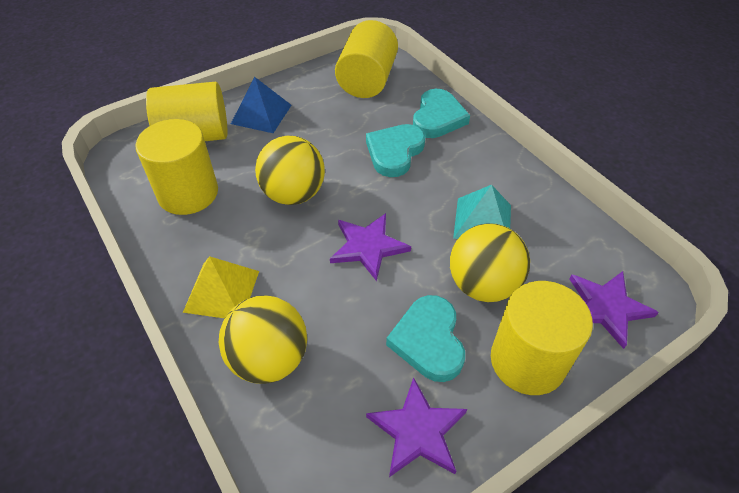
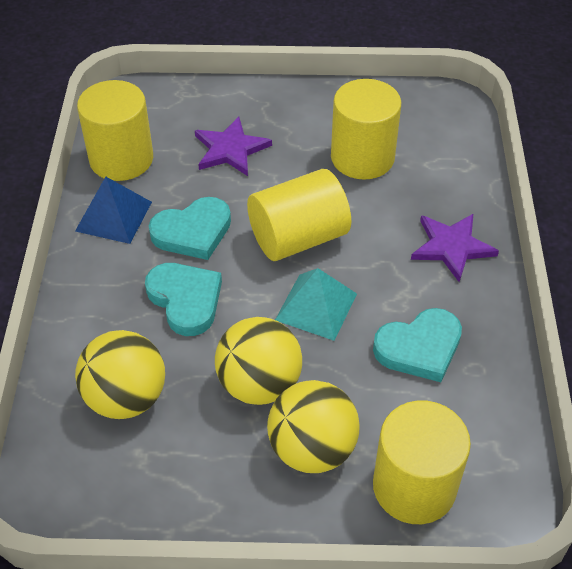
purple star: [330,213,411,281] [366,377,467,477] [569,271,659,349] = 3 -> [195,117,272,176] [411,214,499,282] = 2
yellow pyramid: [183,256,259,318] = 1 -> none = 0

